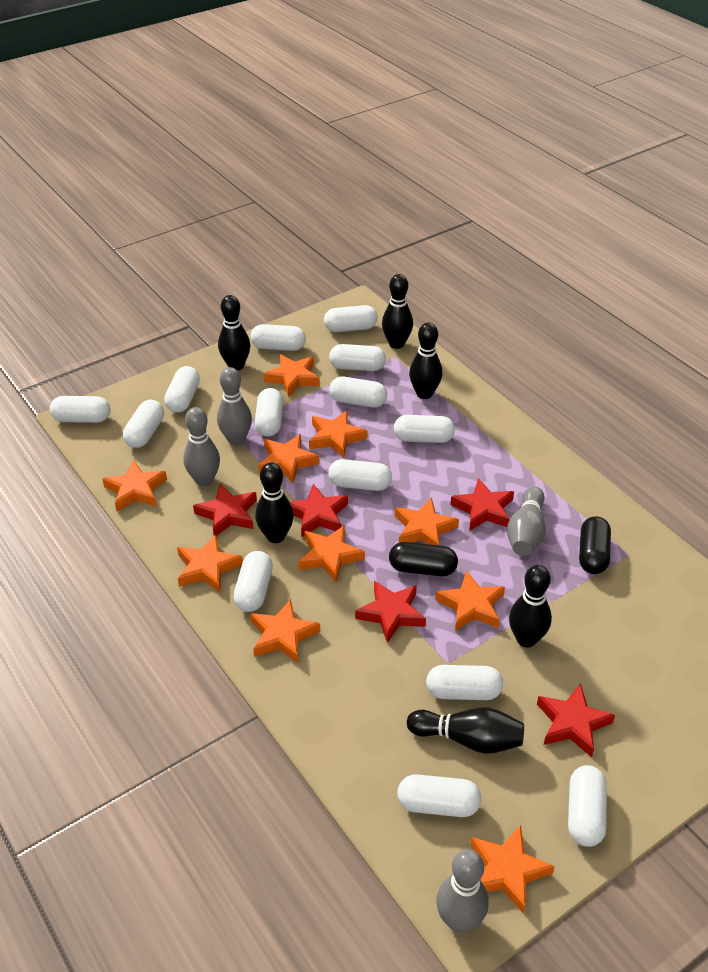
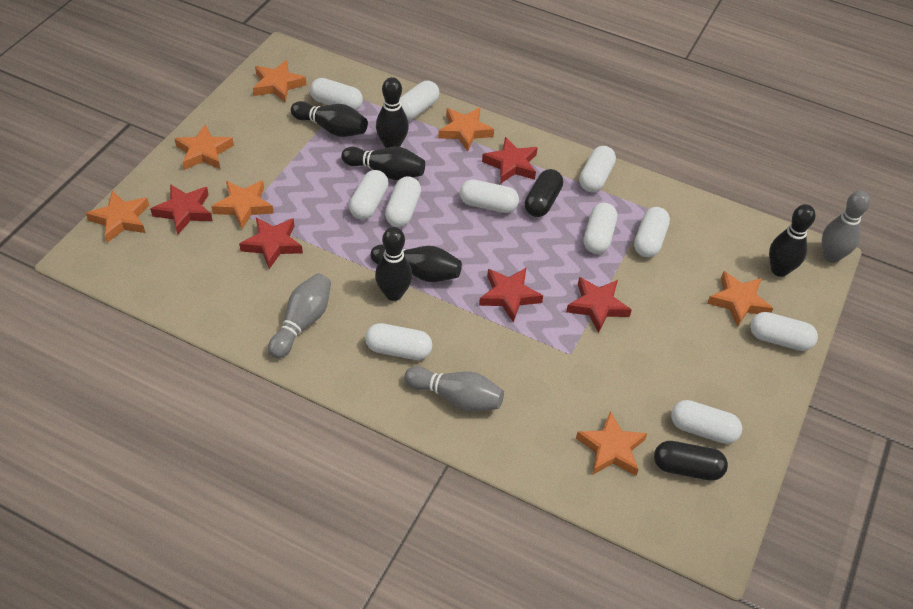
grey bowling pin: [183,407,220,487] [217,367,252,445] [436,849,489,932] [507,486,546,556] = 4 -> [268,273,331,359] [404,366,504,412] [822,191,870,263] = 3
orange star: [102,460,167,511] [177,535,243,592] [250,599,320,663] [258,434,319,483] [263,354,320,397] [298,525,365,583] [309,411,367,458] [395,497,459,545] [435,570,505,631] [470,825,555,914] = 10 -> [86,191,149,243] [174,124,234,170] [211,181,274,229] [253,60,306,103] [438,108,494,151] [576,411,647,476] [707,271,773,327] = 7
white capsule: [50,396,110,423] [123,400,164,448] [164,366,200,413] [234,551,273,612] [251,324,306,351] [255,388,283,436] [324,305,378,332] [328,459,392,491] [329,344,386,371] [329,377,387,408] [394,415,455,443] [397,774,481,817] [426,665,503,700] [568,765,607,847] = 14 -> [310,78,363,110] [349,170,389,220] [365,323,432,360] [385,176,421,227] [400,81,439,121] [460,179,519,213] [579,146,616,192] [584,203,617,254] [634,207,670,257] [671,400,742,444] [750,312,818,351] = 11

